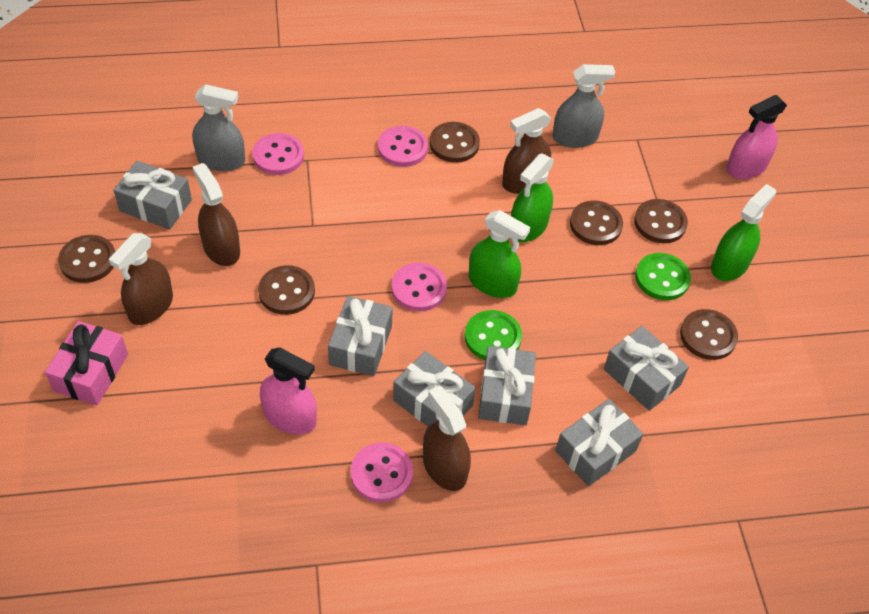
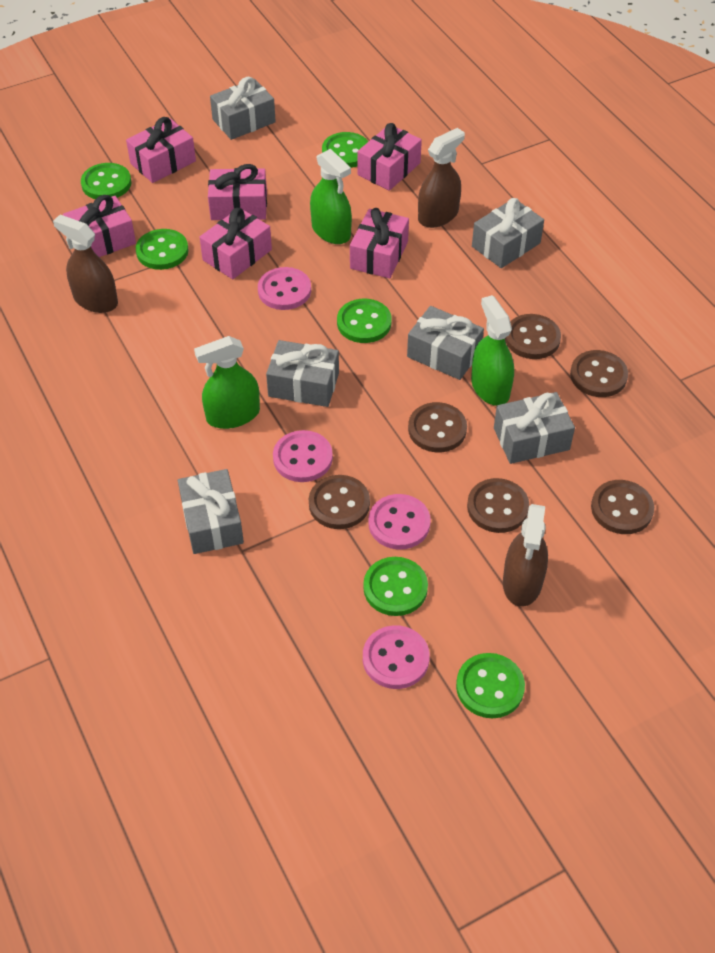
brown spray bottle: [109,233,173,325] [193,163,240,266] [423,385,471,491] [502,108,551,194] = 4 -> [53,215,118,313] [418,128,465,228] [503,504,548,607] = 3
green button: [465,310,522,360] [635,253,691,300] = 2 -> [81,163,131,199] [136,229,189,270] [322,132,369,168] [337,299,392,343] [363,557,428,616] [456,653,525,718] = 6
grey spray bottle: [192,84,245,171] [553,64,615,148] = 2 -> none = 0
pink gift: [45,321,128,406] = 1 -> [63,195,136,257] [126,117,196,183] [200,208,272,279] [208,164,267,220] [350,208,409,278] [357,123,422,191] = 6
pink spray bottle: [260,347,317,434] [726,95,787,179] = 2 -> none = 0

